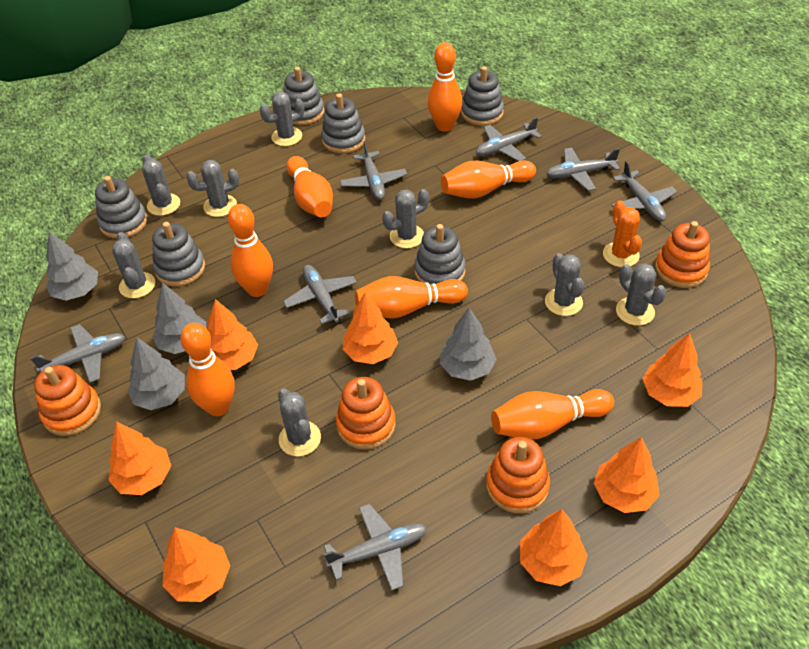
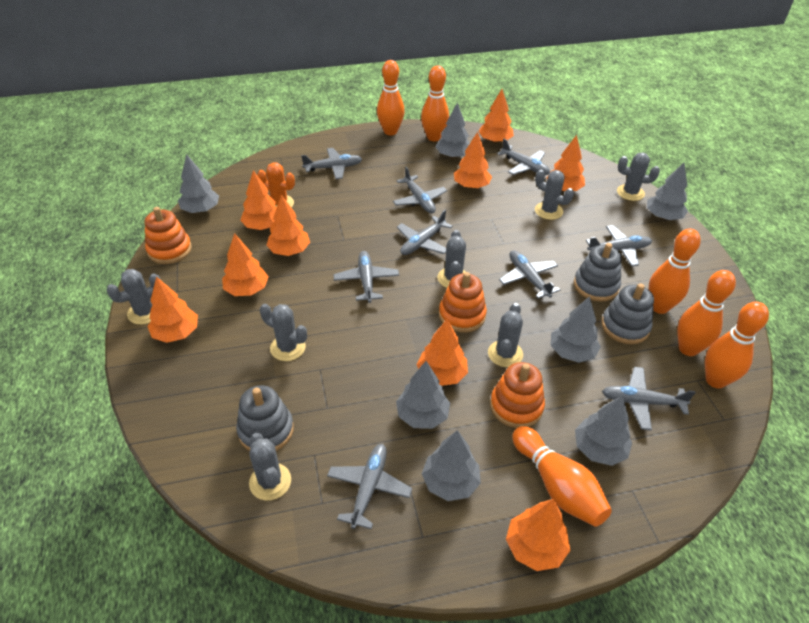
grey cactus: [112,232,155,298] [142,155,180,216] [186,160,239,217] [259,92,305,146] [278,388,321,456] [382,189,429,248] [545,253,584,316] [616,263,666,326] = 8 -> [106,269,161,325] [249,433,291,501] [260,304,307,361] [437,230,466,288] [488,303,523,367] [535,170,574,220] [617,153,660,201] = 7
grey plane: [30,324,125,383] [283,265,357,324] [324,504,427,590] [340,141,407,200] [476,117,542,161] [546,147,620,191] [611,161,677,221] = 7 -> [301,148,362,179] [327,444,412,529] [333,251,399,303] [393,167,447,213] [397,210,453,255] [497,139,550,175] [499,250,560,299] [586,225,652,267] [602,367,696,431] = 9
grey stacking toy: [95,176,147,239] [152,222,205,287] [283,67,325,125] [321,93,366,153] [414,224,466,285] [461,66,504,126] = 6 -> [236,385,294,451] [574,243,622,302] [601,283,654,344] = 3
grey tree: [46,231,98,301] [127,338,185,410] [152,282,206,354] [440,307,497,381] = 4 -> [178,154,219,213] [396,361,450,429] [422,430,481,501] [435,103,470,158] [550,296,601,363] [575,396,632,466] [647,163,688,220] = 7
orange bowling pin: [180,323,235,416] [228,204,273,297] [287,156,333,217] [355,276,468,319] [428,42,462,132] [441,160,536,198] [491,389,614,439] = 7 -> [377,60,405,135] [421,65,449,141] [512,426,612,527] [649,229,701,314] [677,270,736,356] [705,301,769,388] = 6
orange stacking toy: [34,365,101,436] [336,377,396,450] [486,437,550,513] [655,221,710,288] = 4 -> [144,207,192,264] [439,272,487,333] [490,362,545,428] = 3
orange tree: [108,422,171,495] [163,528,230,602] [208,299,258,370] [343,292,398,364] [520,509,588,586] [594,437,660,513] [643,333,702,407] = 7 -> [147,276,198,343] [222,233,269,296] [240,170,277,230] [266,195,310,256] [417,319,468,386] [454,132,492,189] [478,89,514,143] [506,499,570,571] [546,135,585,192] = 9

